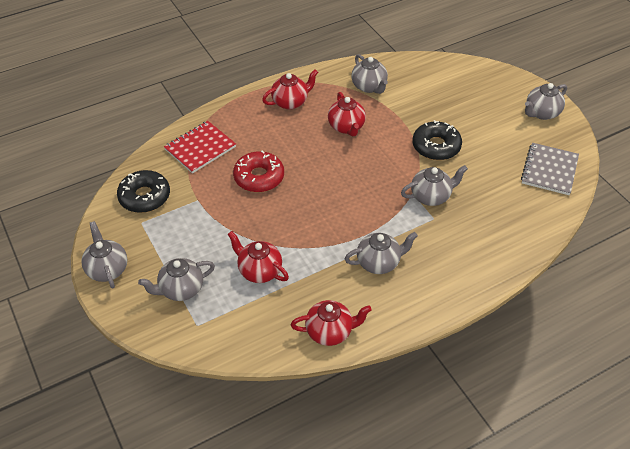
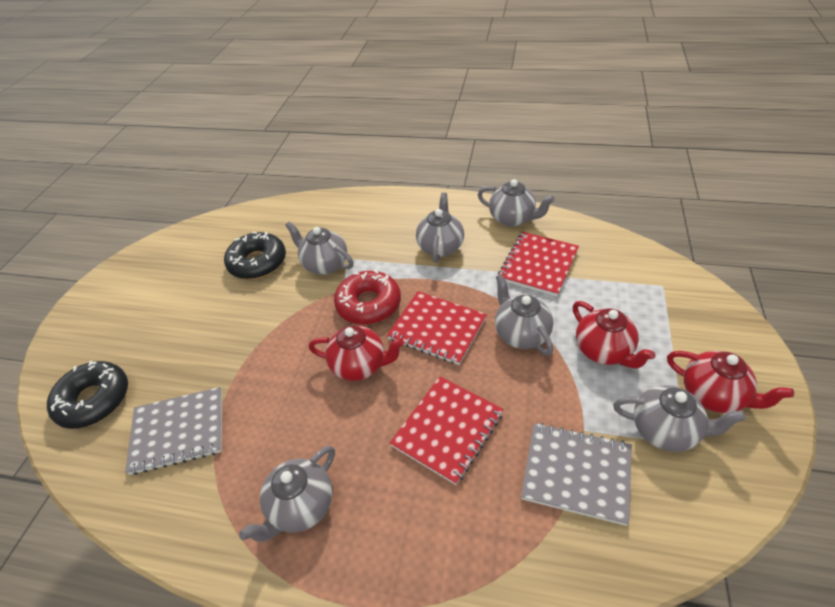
grey notebook: [521,143,579,195] = 1 -> [125,387,222,475] [521,423,632,526] = 2
red notebook: [164,121,236,174] = 1 -> [387,291,487,365] [390,377,504,485] [498,232,579,296] = 3
red teapot: [228,231,289,283] [262,69,318,110] [291,300,372,346] [328,92,366,137] = 4 -> [309,325,404,381] [573,301,656,368] [667,351,794,413] = 3

